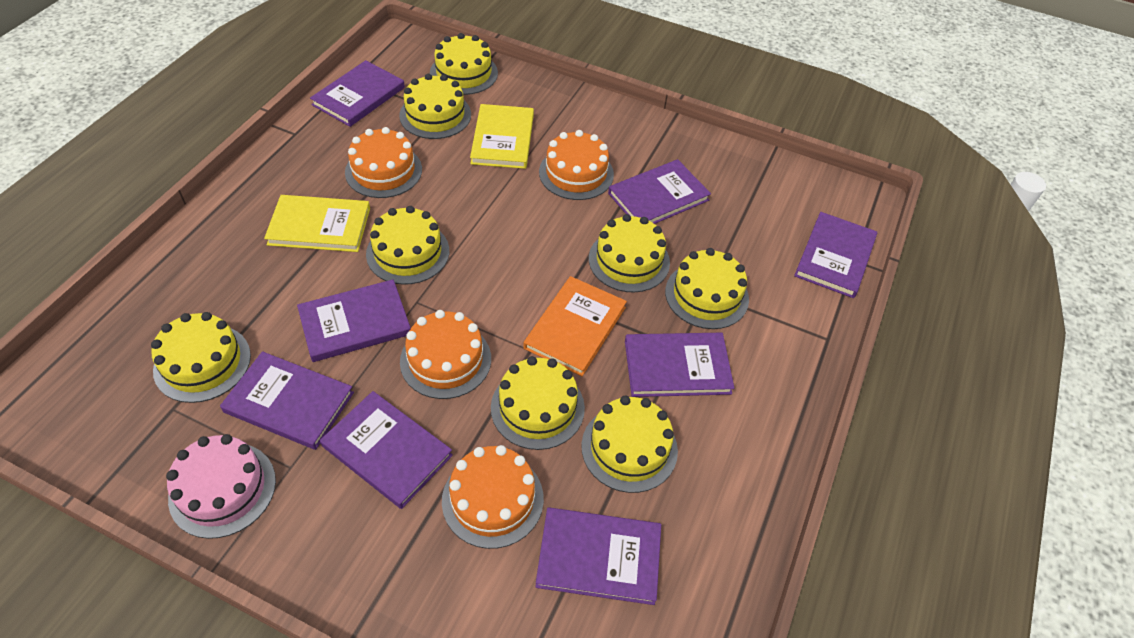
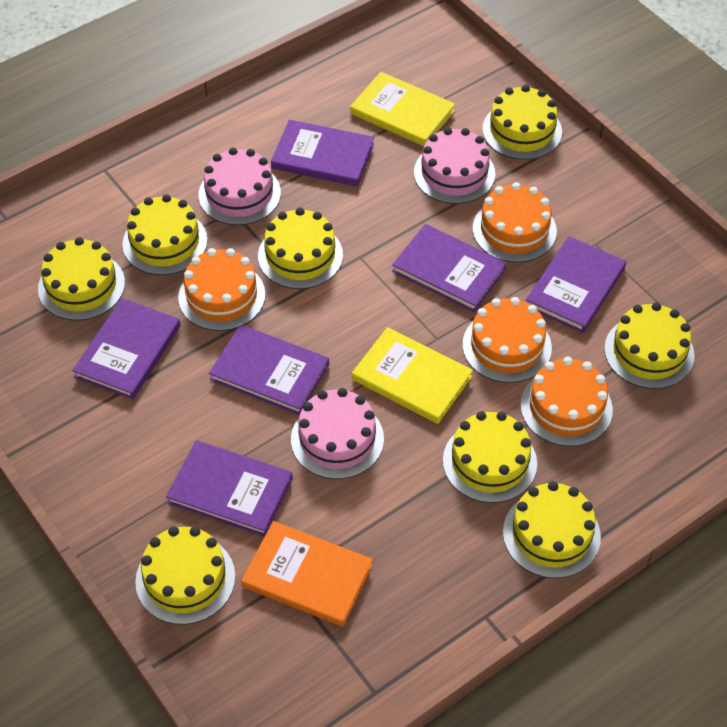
pink cake: [166,434,276,539] = 1 -> [199,147,281,225] [291,388,384,479] [414,127,495,204] = 3
purple book: [220,351,354,450] [297,280,411,362] [310,60,405,127] [320,391,453,509] [535,507,661,605] [608,159,711,224] [625,333,734,397] [794,212,877,298] = 8 -> [72,298,181,399] [166,440,293,536] [209,324,329,415] [271,120,374,186] [392,224,507,312] [526,236,626,333] = 6

